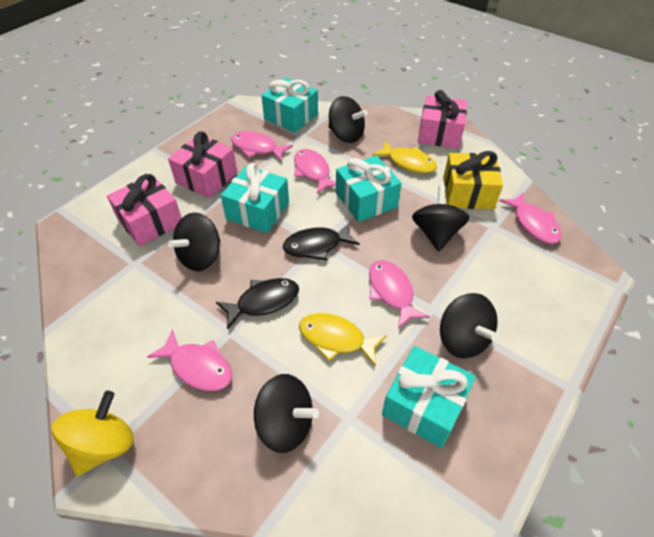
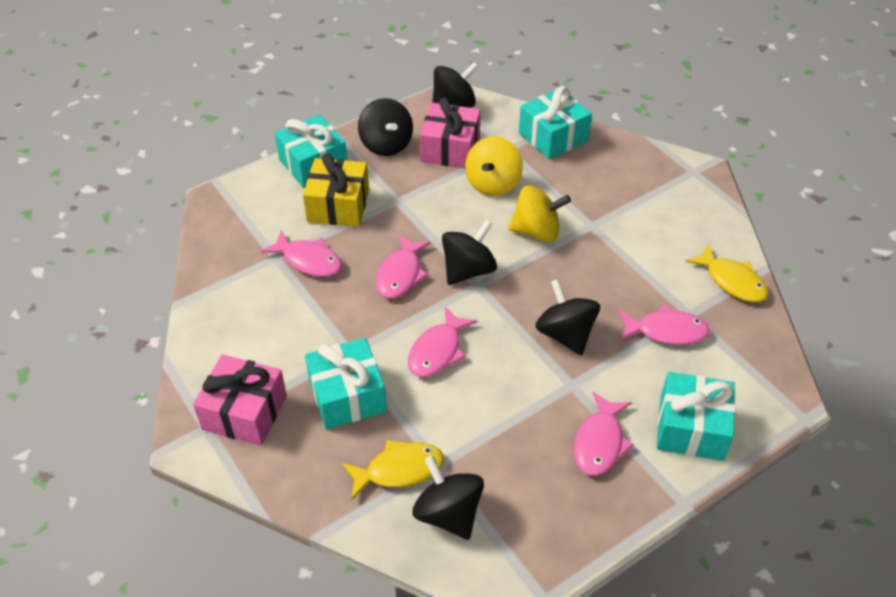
black fish: [216,278,299,330] [283,222,360,261] = 2 -> none = 0
pink gift: [107,174,182,246] [168,131,237,198] [418,90,467,149] = 3 -> [193,354,287,446] [420,98,481,168] = 2
yellow spinning top: [52,391,134,476] = 1 -> [465,136,523,196] [508,185,571,242] = 2

